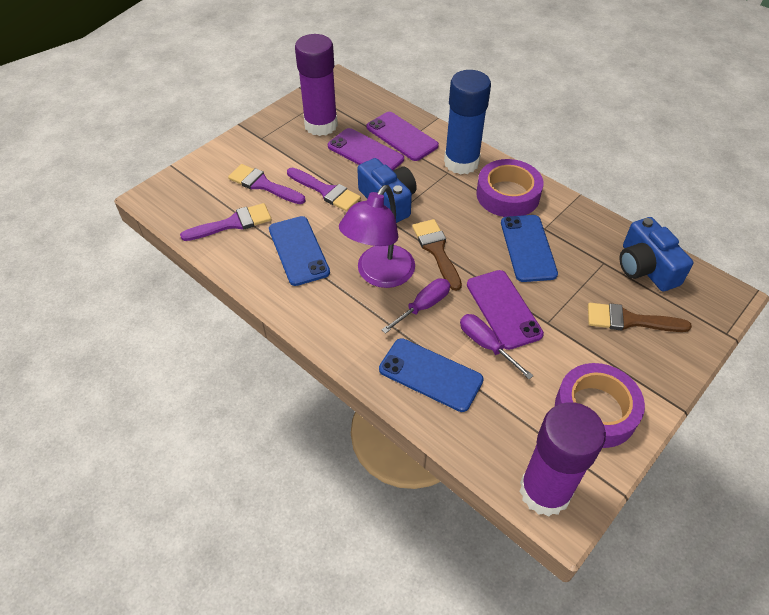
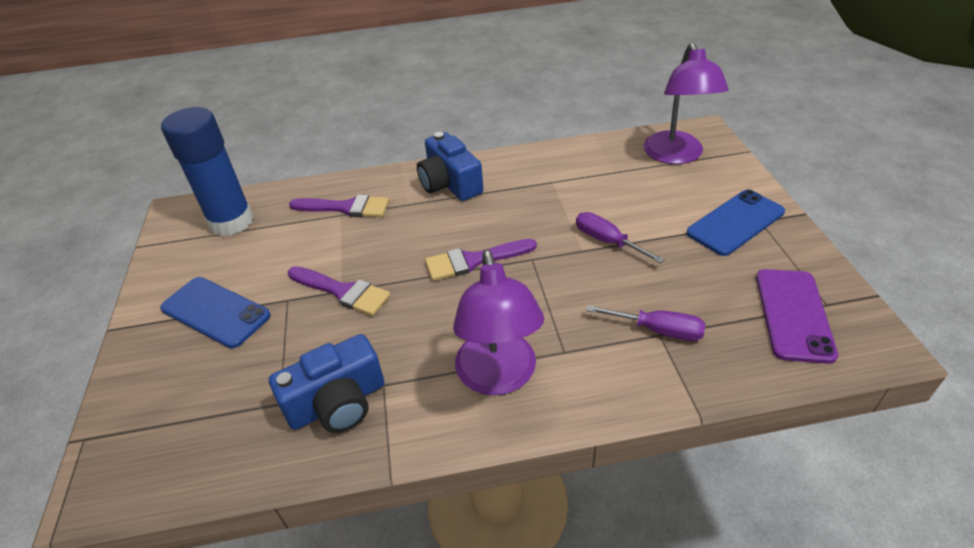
blue phone: [269,216,330,286] [379,338,484,412] [501,215,558,282] = 3 -> [160,277,271,348] [686,190,785,256] = 2
brown brush: [412,219,462,291] [588,303,692,332] = 2 -> none = 0
purple glue stick: [295,34,338,136] [519,402,606,517] = 2 -> none = 0
purple lamp: [339,185,415,288] = 1 -> [453,249,544,395] [643,42,729,164] = 2
purple phone: [328,128,404,171] [366,112,439,161] [467,270,544,350] = 3 -> [756,269,838,364] = 1
purple tape: [476,159,543,217] [555,363,645,448] = 2 -> none = 0

